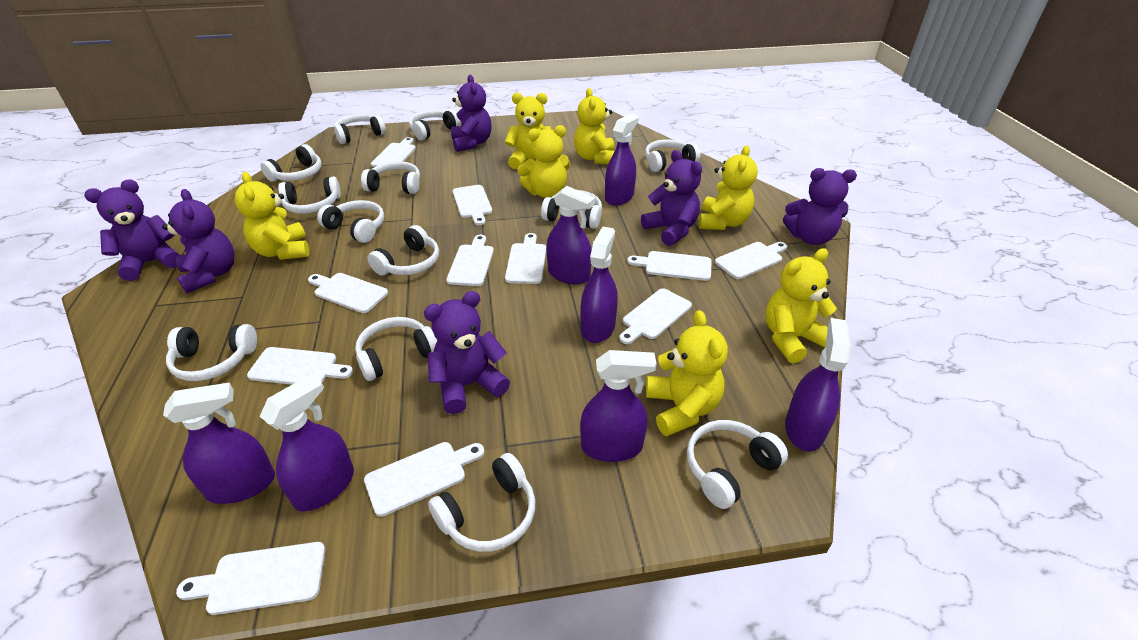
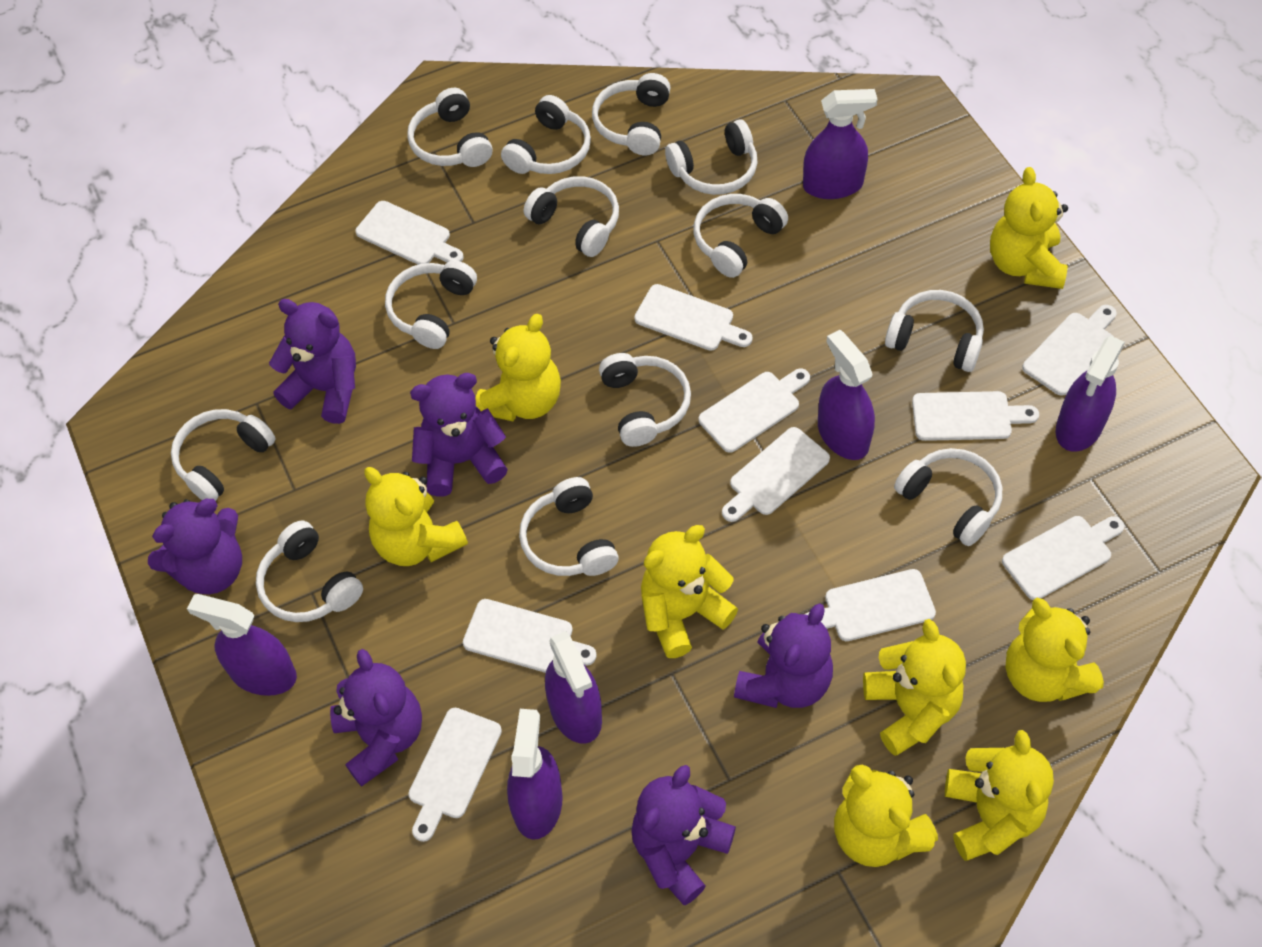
purple spray bottle: [163,382,275,504] [260,374,354,512] [547,186,595,284] [580,227,618,343] [580,350,656,462] [605,114,638,206] [785,318,851,452] = 7 -> [187,594,297,696] [507,709,563,840] [545,631,602,744] [803,89,877,199] [818,330,875,460] [1056,336,1125,452] = 6
white cutting board: [176,542,325,615] [247,347,353,385] [308,273,388,313] [364,442,485,517] [371,137,416,167] [446,235,494,286] [453,185,492,225] [505,233,546,284] [619,288,692,344] [627,251,712,281] [715,242,787,279] = 11 -> [356,201,463,265] [408,708,502,842] [463,599,597,673] [634,284,753,351] [699,368,810,453] [722,427,830,522] [806,569,936,641] [912,391,1039,441] [1002,516,1124,600] [1022,305,1117,396] = 10
yellow teddy bear: [234,172,309,260] [505,93,551,169] [517,125,570,198] [574,88,615,164] [646,310,728,436] [699,145,758,230] [765,248,837,363] = 7 -> [364,467,468,566] [475,314,561,421] [641,525,738,658] [834,765,938,867] [863,619,966,756] [945,730,1054,861] [990,167,1068,289] [1005,598,1104,702] = 8

